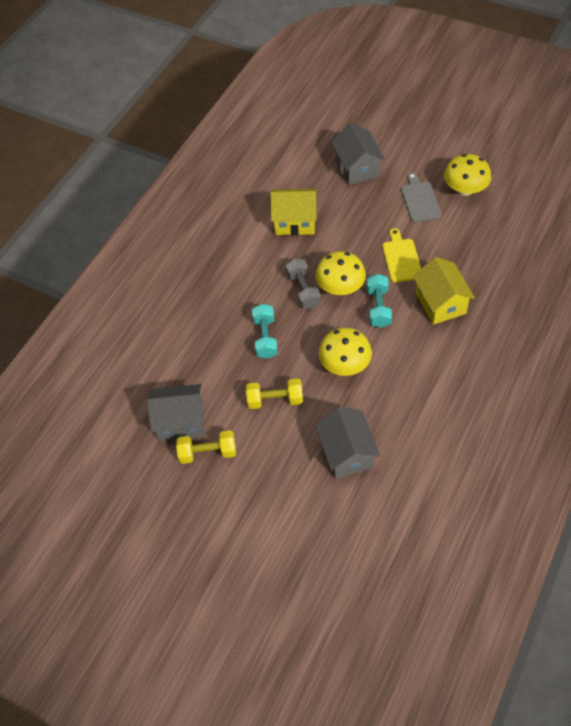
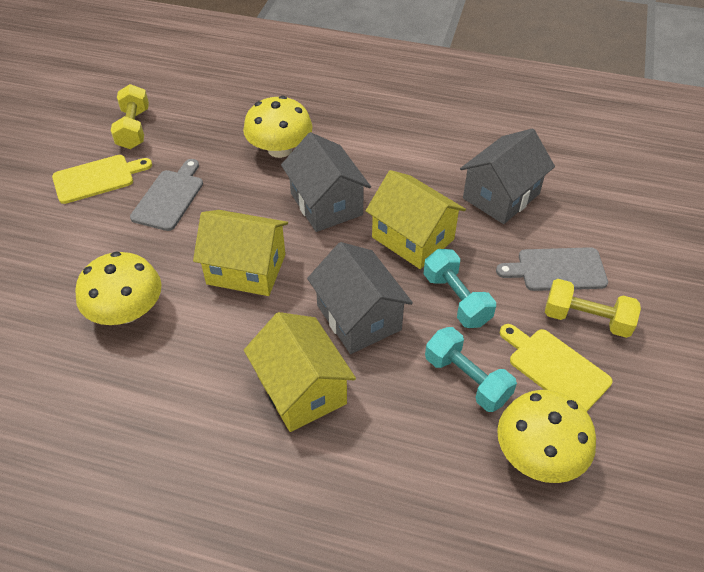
grey cutting board: [401,173,441,222] = 1 -> [130,159,203,231] [496,247,608,291] = 2
grey dumbbell: [286,258,321,309] = 1 -> none = 0
yellow cutting board: [382,228,421,283] = 1 -> [52,155,152,204] [500,324,612,411] = 2
yellow house: [270,188,317,235] [413,257,475,325] = 2 -> [193,210,288,296] [244,312,356,432] [366,170,466,269] = 3

